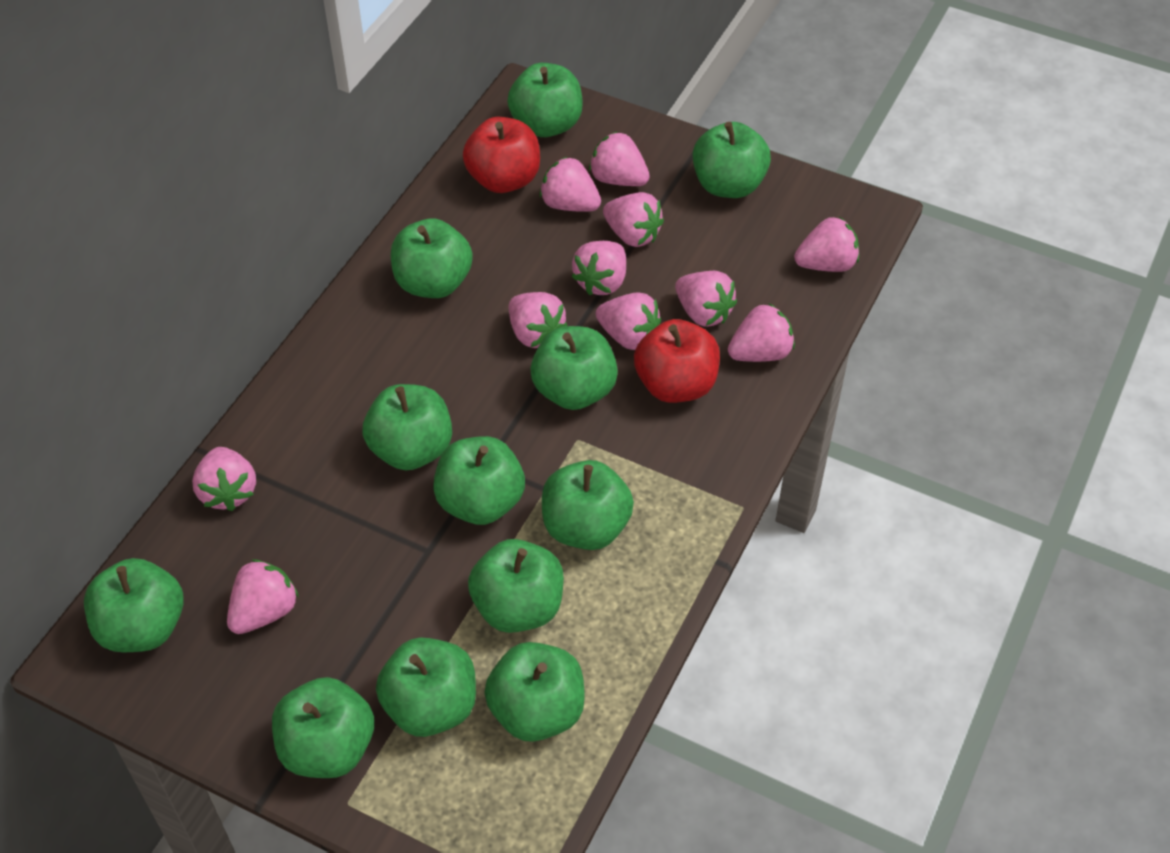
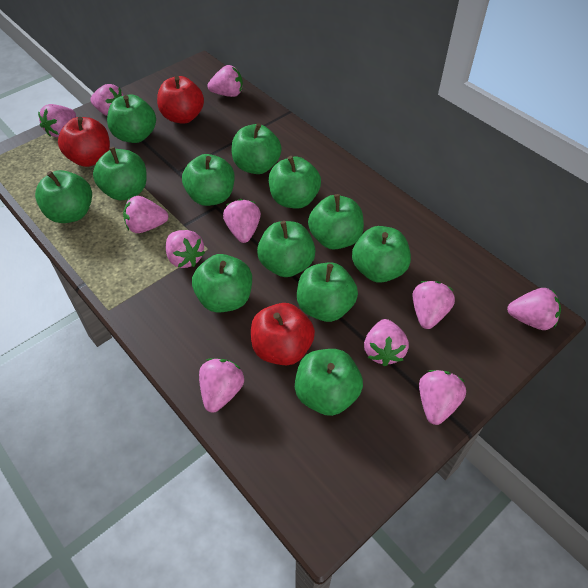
red apple: [463,117,540,193] [634,319,720,403] = 2 -> [58,117,110,167] [157,76,204,124] [251,303,315,366] = 3

